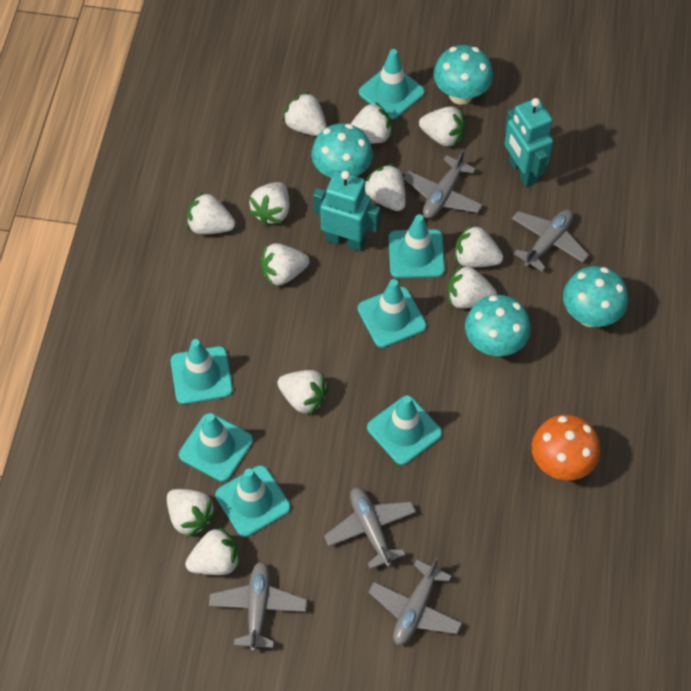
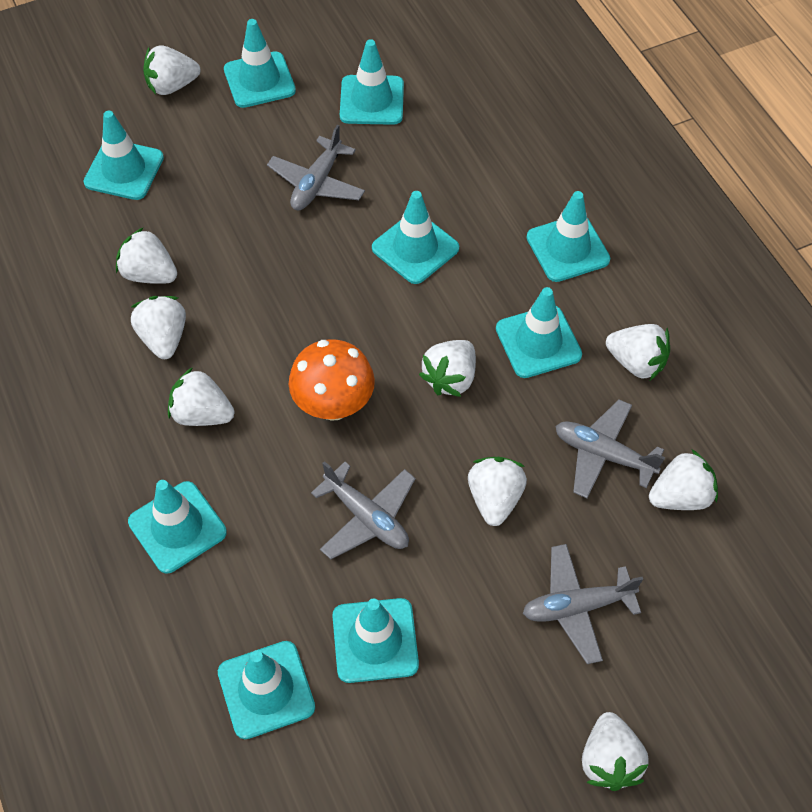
grey plane: [209,561,307,651] [324,487,416,569] [368,557,462,645] [403,149,483,219] [512,209,589,272] = 5 -> [267,124,365,210] [311,461,416,559] [523,544,643,664] [555,400,665,498] = 4
turquoise mushroom: [311,124,373,178] [434,45,493,105] [465,295,531,356] [563,266,628,327] = 4 -> none = 0
turquoise robot: [313,171,380,252] [504,98,553,187] = 2 -> none = 0
turquoise traffic cone: [171,339,233,404] [179,413,253,482] [215,465,291,537] [358,279,427,348] [359,49,425,119] [367,396,442,465] [389,214,445,278] = 7 -> [84,111,164,200] [128,480,227,573] [218,641,315,739] [224,19,296,108] [332,598,419,683] [340,39,404,125] [372,191,459,284] [496,287,582,378] [526,191,610,282] = 9
white strawberry: [167,489,217,538] [185,527,240,575] [187,192,235,234] [249,182,289,225] [261,243,309,286] [278,370,328,415] [283,92,327,136] [351,102,392,143] [365,164,406,211] [419,106,465,148] [448,265,497,309] [455,224,503,267] = 12 -> [116,227,177,284] [131,296,186,359] [143,46,200,95] [168,367,234,426] [419,340,476,397] [468,457,527,526] [582,712,649,791] [606,324,670,380] [649,450,718,510] = 9

